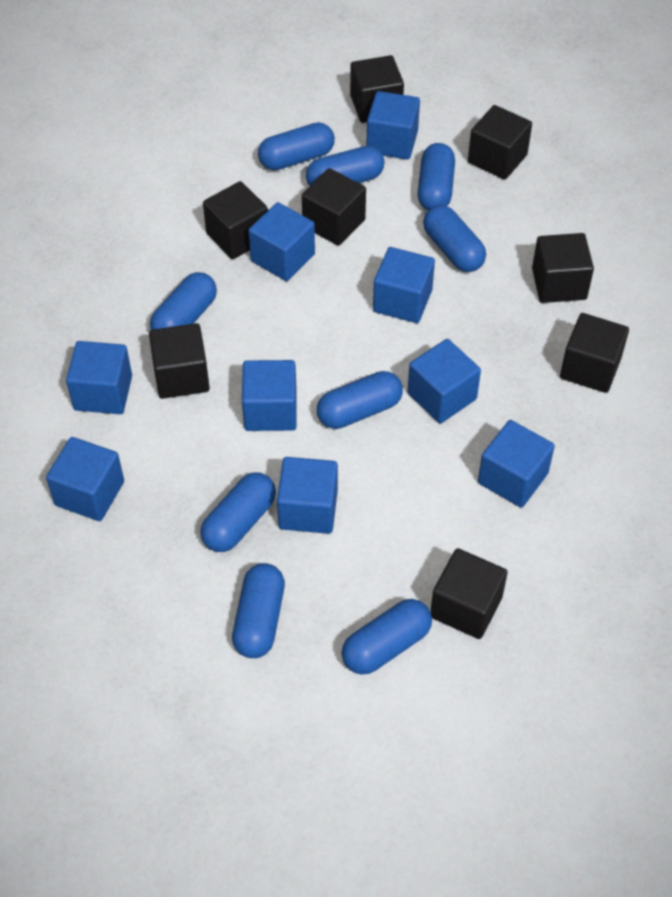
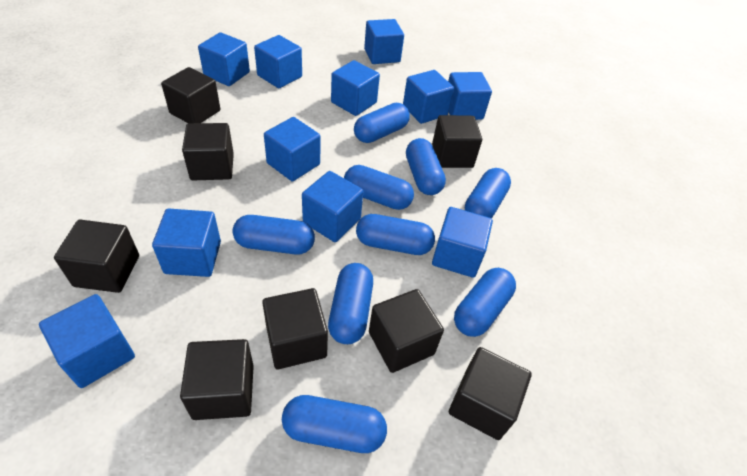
blue cube: [46,437,124,521] [66,341,132,414] [242,360,297,431] [248,202,315,281] [277,457,338,534] [366,91,420,160] [373,247,435,323] [407,339,481,423] [478,420,555,507] = 9 -> [39,294,135,388] [152,209,221,277] [198,32,250,86] [254,35,302,88] [264,117,320,182] [302,171,363,242] [331,60,380,116] [364,19,404,64] [403,70,454,124] [432,207,493,278] [448,72,492,120] = 11

